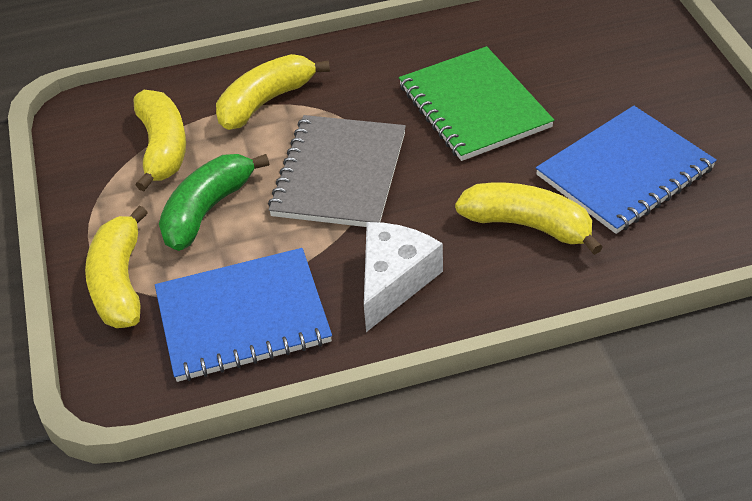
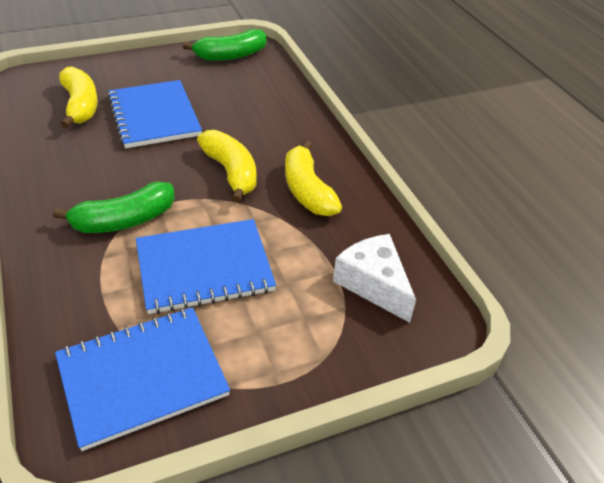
blue notebook: [155,248,332,382] [536,106,717,234] = 2 -> [55,307,230,451] [107,80,202,148] [136,219,276,314] = 3
green banana: [159,154,269,251] = 1 -> [53,181,175,233] [183,29,267,61] = 2
green notebook: [399,46,554,161] = 1 -> none = 0
grey notebook: [268,115,406,227] = 1 -> none = 0
yellow banana: [85,205,148,328] [134,90,186,191] [216,54,330,130] [455,183,603,255] = 4 -> [59,67,98,128] [197,130,257,203] [285,140,342,216] = 3

